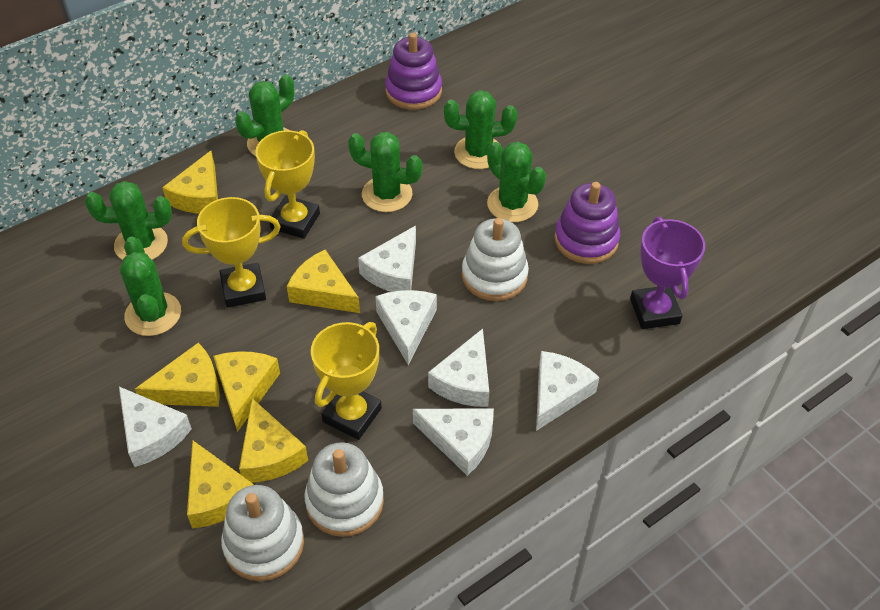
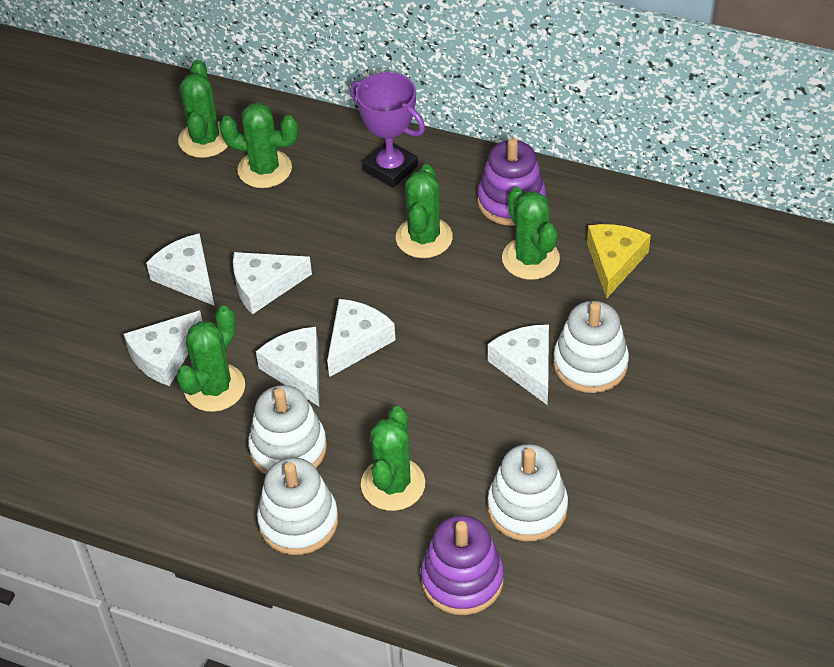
white stacking toy: [221,485,304,581] [305,442,384,537] [462,218,529,301] = 3 -> [248,385,327,475] [257,458,338,555] [487,444,568,542] [553,301,629,393] = 4
yellow cheese: [135,343,220,407] [162,151,218,214] [187,440,254,529] [213,351,280,432] [239,398,308,482] [287,250,360,313] = 6 -> [587,224,651,299] = 1
yellow trophy: [182,197,281,308] [255,130,320,239] [311,322,382,440] = 3 -> none = 0

